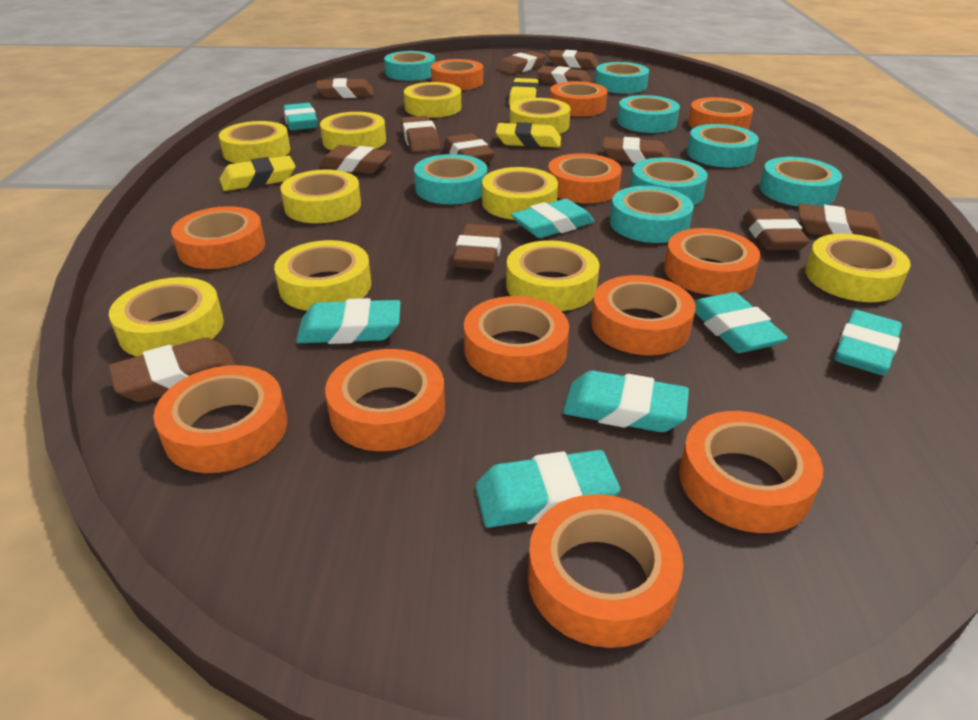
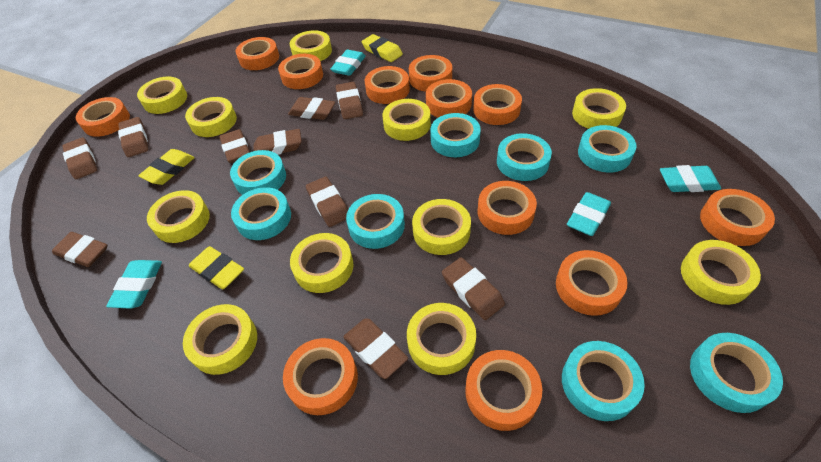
brown eraser: [108,338,236,402] [316,78,374,98] [319,145,392,174] [401,116,440,152] [444,133,495,163] [453,224,503,270] [497,51,546,75] [537,66,592,84] [548,50,599,69] [602,137,670,163] [743,209,810,250] [798,203,883,241] = 12 -> [52,232,107,267] [62,137,97,179] [118,117,148,157] [219,129,250,163] [253,129,302,155] [288,97,336,120] [306,177,348,227] [336,82,363,119] [343,318,408,379] [442,257,505,320] = 10
turquoise eraser: [283,103,318,130] [296,298,401,344] [475,450,620,528] [511,199,594,238] [563,371,689,432] [695,292,788,353] [834,310,902,375] = 7 -> [106,260,162,309] [330,50,366,76] [567,192,611,236] [660,165,721,192] = 4
yellow tape: [109,277,224,357] [219,121,290,163] [274,240,371,311] [280,169,361,223] [320,112,386,151] [404,82,461,118] [482,167,558,220] [506,240,599,311] [510,98,571,134] [805,234,911,302] = 10 -> [137,76,187,114] [147,190,210,243] [183,304,257,375] [185,97,237,137] [290,30,332,61] [290,233,354,293] [382,99,431,141] [407,303,476,375] [412,199,471,255] [572,88,626,129] [681,240,761,305] = 11

